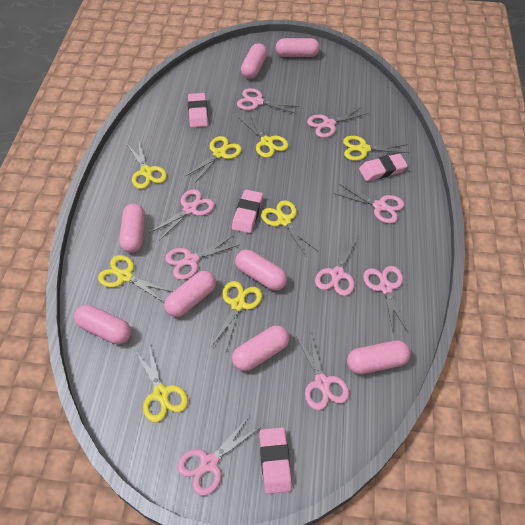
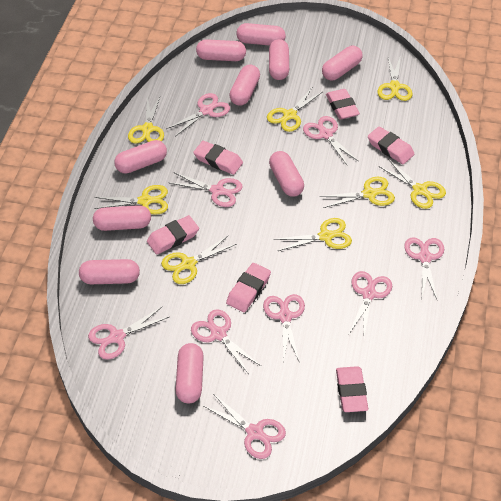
pink capsule: [74,305,131,344] [119,203,145,253] [164,271,216,317] [232,325,289,371] [235,250,287,291] [241,43,267,79] [276,38,320,57] [347,341,411,374] = 8 -> [79,259,140,284] [93,205,151,231] [114,140,167,174] [175,343,204,404] [196,39,246,61] [229,64,260,106] [237,23,286,46] [269,39,289,80] [269,151,304,197] [322,46,363,80] = 10
pink eraser: [188,93,208,128] [232,189,263,233] [259,427,292,494] [359,153,408,181] = 4 -> [147,215,199,255] [193,141,243,175] [226,263,271,312] [326,89,360,119] [336,366,368,412] [368,127,414,164] = 6

